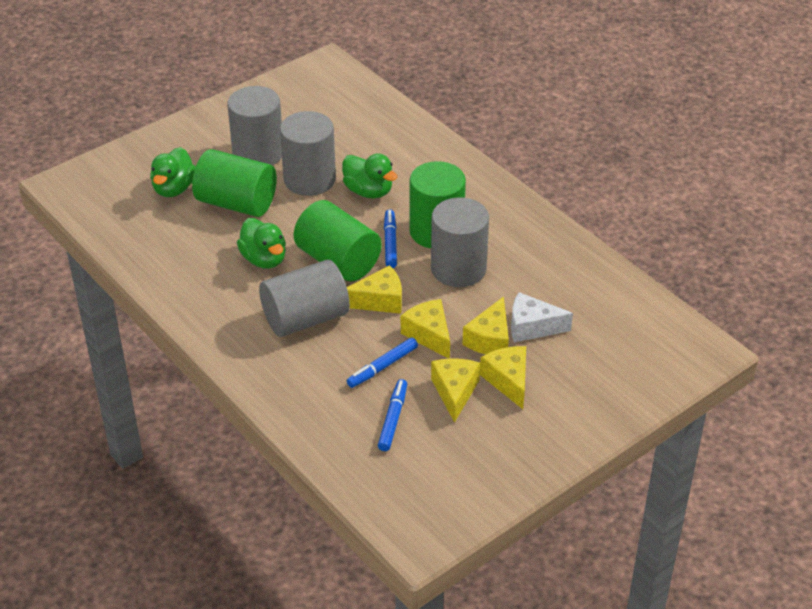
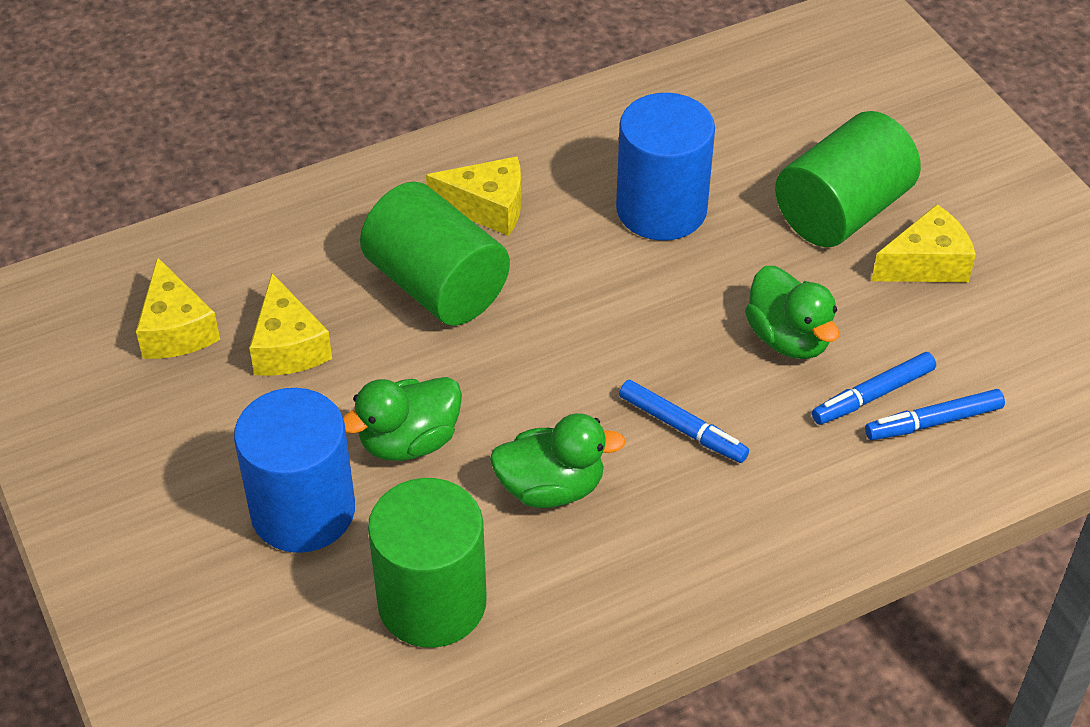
blue cylinder: none = 0 -> [234,388,355,553] [616,93,715,241] = 2
grey cylinder: [227,86,282,165] [259,260,350,337] [280,111,336,196] [431,197,489,287] = 4 -> none = 0
white cheese: [511,292,573,342] = 1 -> none = 0
yellow cheese: [347,265,402,314] [401,299,450,359] [431,358,480,423] [462,296,509,354] [480,346,526,409] = 5 -> [136,257,220,359] [249,273,332,376] [426,157,521,236] [871,204,976,282] = 4

